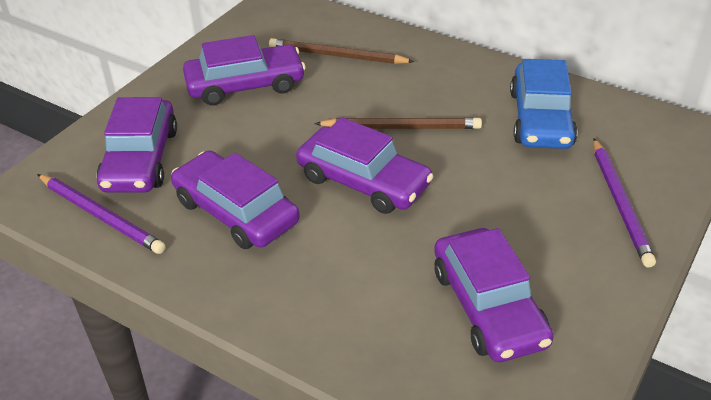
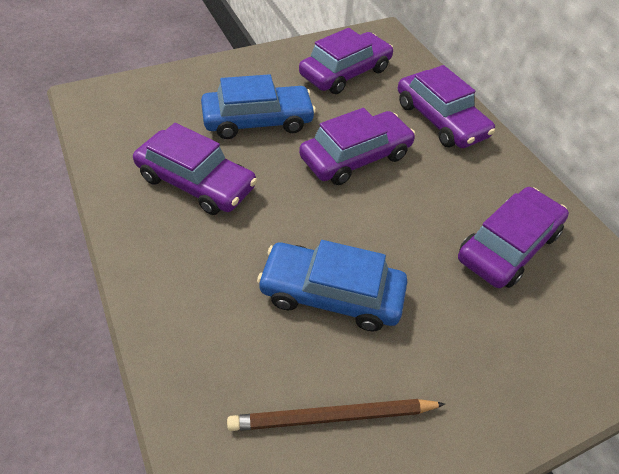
blue car: [510,59,578,149] = 1 -> [201,74,316,139] [257,240,407,331] = 2
brown pencil: [269,38,415,64] [314,118,482,129] = 2 -> [227,399,445,431] = 1
purple pencil: [37,174,166,254] [593,138,656,267] = 2 -> none = 0

